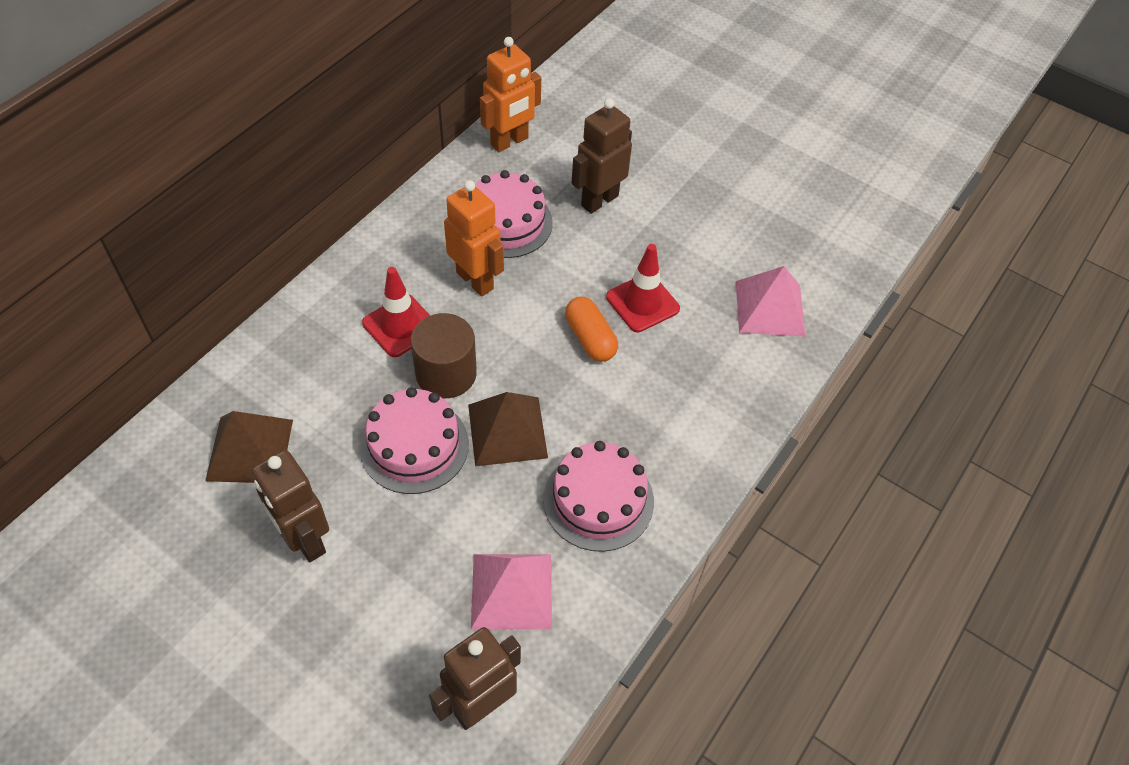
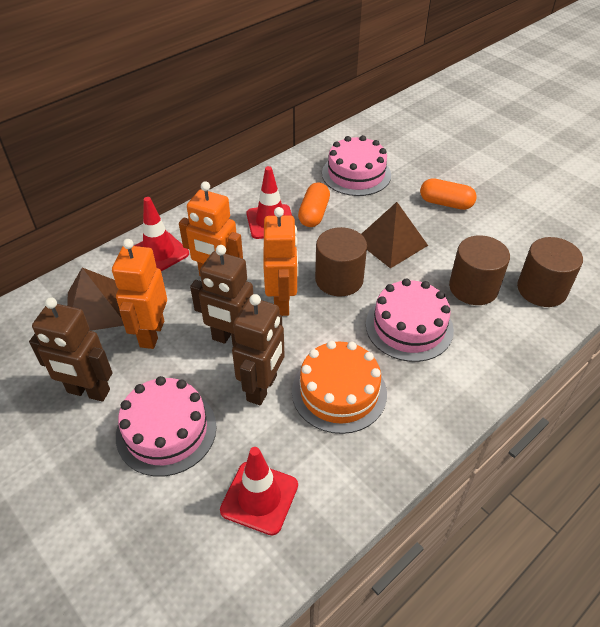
brown cylinder: [411,313,477,398] = 1 -> [315,227,367,297] [449,235,510,305] [517,237,583,307] = 3
orange cake: none = 0 -> [292,341,387,434] = 1
orange capsule: [565,297,618,362] = 1 -> [298,182,330,227] [420,178,477,210] = 2
orange robot: [444,180,504,296] [480,37,541,152] = 2 -> [112,239,167,349] [179,181,243,277] [263,207,298,316] = 3
pink pyramid: [471,554,552,629] [736,266,806,337] = 2 -> none = 0
red traffic cone: [362,267,430,357] [606,244,680,332] = 2 -> [134,197,189,271] [220,447,298,535] [246,166,292,239] = 3

